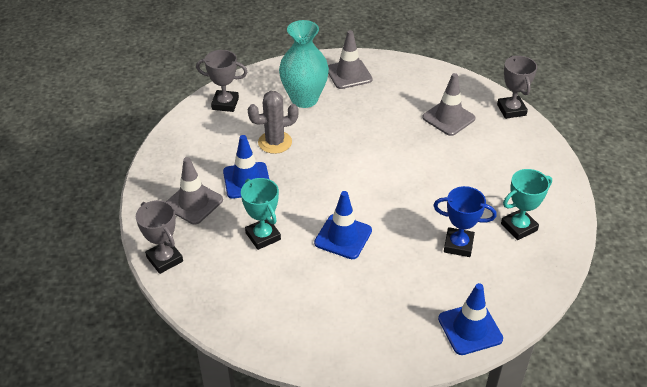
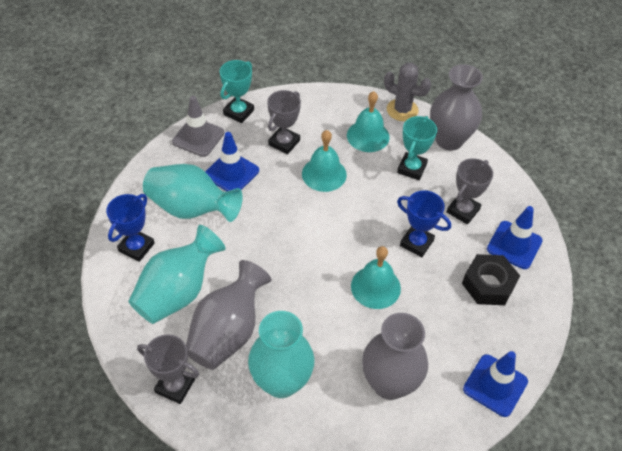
black nut: none = 0 -> [462,254,520,305] = 1
blue trophy: [433,186,497,257] = 1 -> [106,194,155,262] [397,190,451,257] = 2
grey traffic cone: [166,157,223,225] [328,30,373,89] [422,73,475,136] = 3 -> [172,96,225,157] = 1
grey vase: none = 0 -> [186,260,271,370] [362,313,428,400] [430,64,483,150] = 3
turquoise bell: none = 0 -> [302,130,347,192] [347,91,390,152] [351,246,401,309] = 3
turquoise vase: [279,20,329,108] = 1 -> [128,225,226,324] [143,164,243,222] [248,311,315,398] = 3

